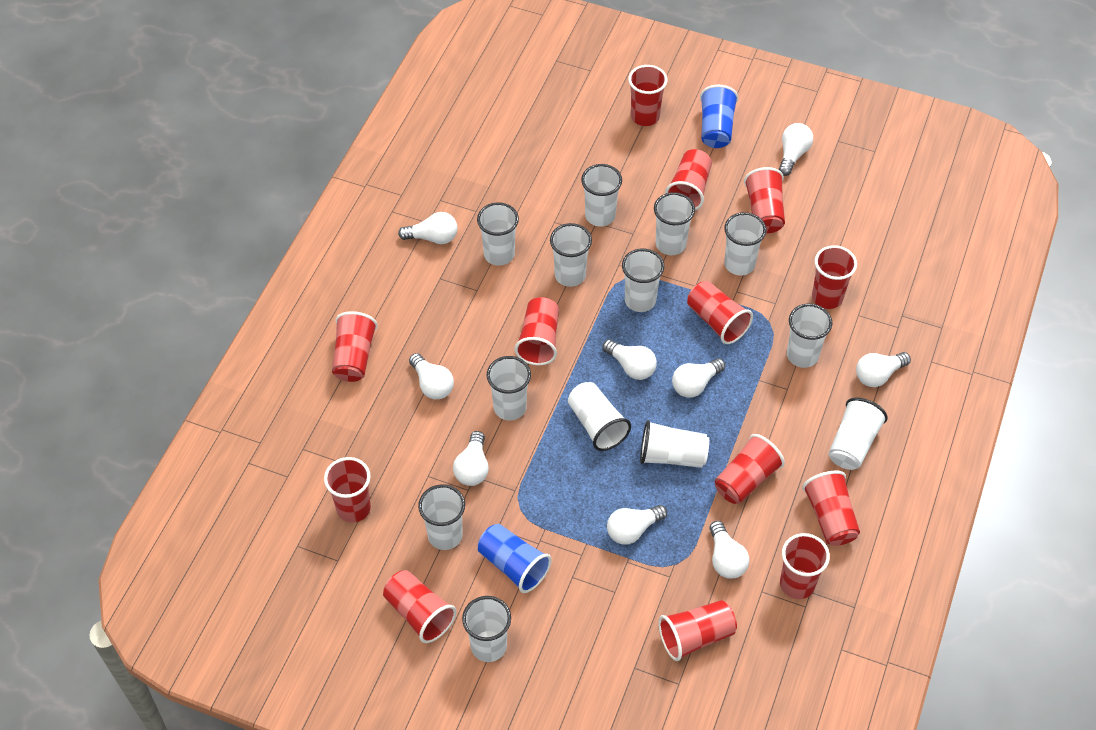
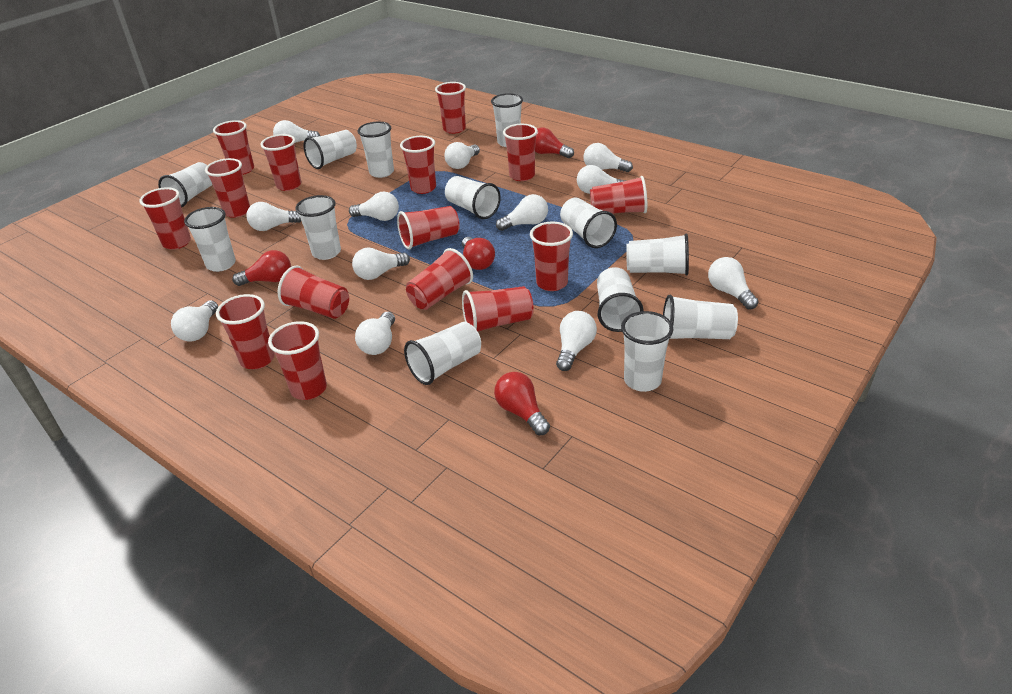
blue cup: [478,524,552,593] [700,85,738,148] = 2 -> none = 0
red cup: [324,457,371,523] [332,311,378,382] [383,570,456,643] [515,297,559,365] [628,65,667,126] [658,600,737,661] [665,149,712,210] [687,281,753,344] [715,434,785,504] [744,167,785,233] [780,533,830,599] [802,471,860,546] [812,245,857,309] = 13 -> [140,187,191,250] [205,158,250,218] [213,120,254,175] [216,294,275,369] [260,134,301,191] [268,321,327,400] [278,266,349,319] [397,206,460,250] [400,136,436,194] [406,248,473,310] [435,82,466,134] [462,286,534,331] [503,124,538,181] [530,222,573,291] [590,176,647,214] = 15
red light bulb: none = 0 -> [232,250,291,286] [462,237,495,270] [494,372,550,435] [535,127,574,158] = 4
white light bulb: [398,212,458,244] [409,353,454,399] [453,431,489,486] [603,339,657,380] [607,505,667,545] [672,358,725,398] [709,521,749,579] [779,123,813,176] [856,352,911,387] = 9 -> [171,300,218,342] [246,202,301,231] [273,120,320,143] [349,192,399,221] [352,247,410,280] [355,312,395,355] [444,142,480,169] [496,194,548,231] [556,311,597,371] [577,165,626,194] [583,143,633,172] [708,257,759,310] = 12

